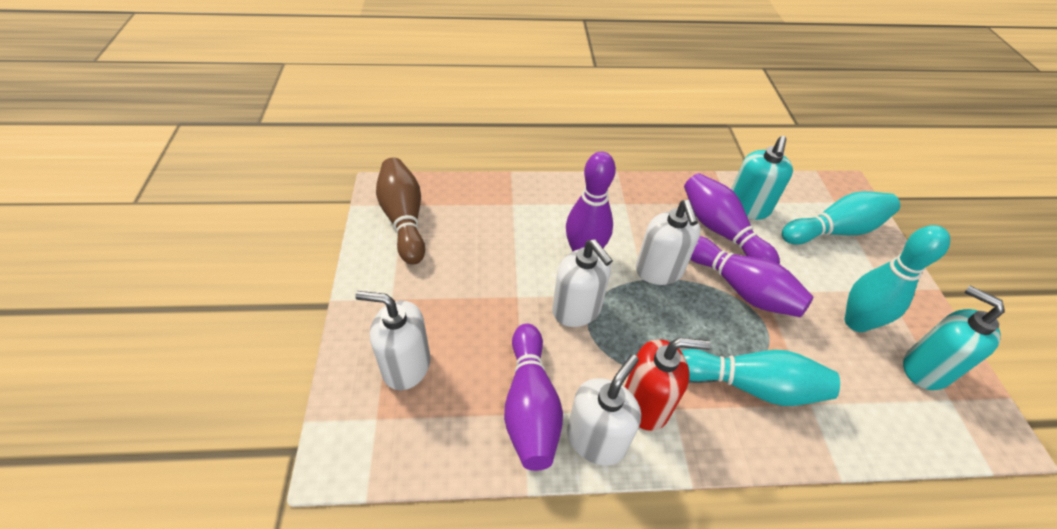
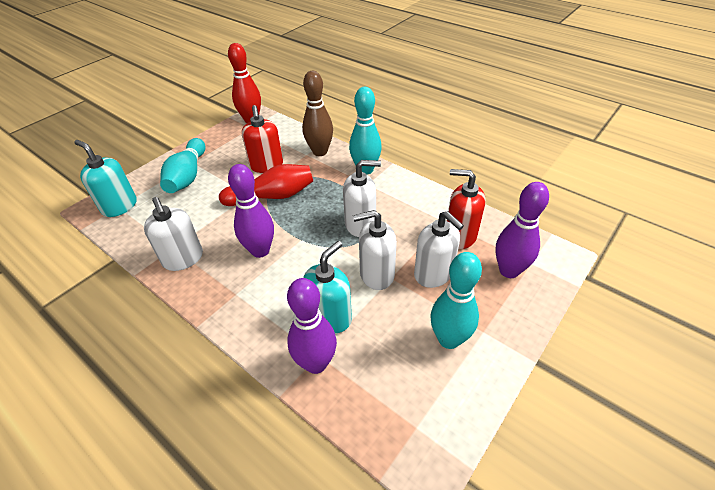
purple bowling pin: [504,324,563,471] [566,152,616,252] [684,173,780,264] [690,236,814,317] = 4 -> [228,164,274,258] [287,278,337,374] [495,182,549,278] = 3
red bowling pin: none = 0 -> [219,164,313,206] [228,43,261,123] = 2
red soap dispenser: [625,338,711,431] = 1 -> [242,105,283,173] [447,169,486,249] = 2

